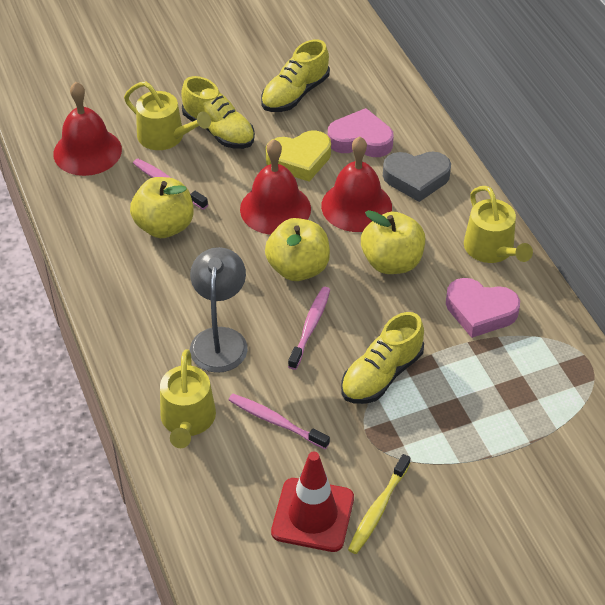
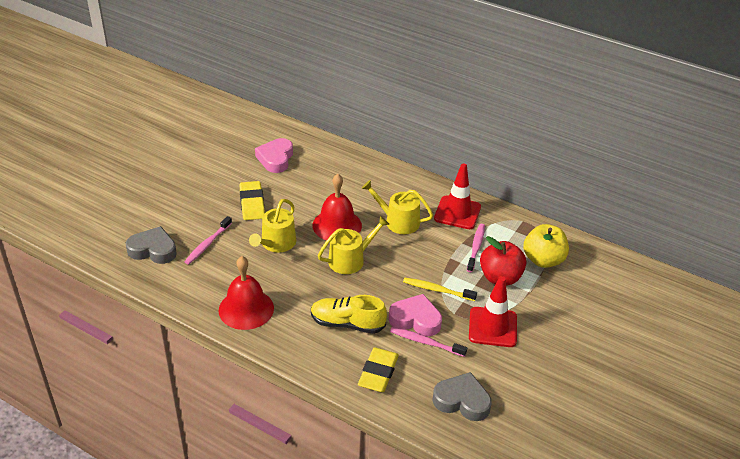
grey heart: [383,151,451,202] = 1 -> [125,226,177,264] [432,372,492,421] = 2
grey lamp: [190,247,248,373] = 1 -> none = 0
red apple: none = 0 -> [480,236,526,286] = 1
red bell: [53,82,122,176] [240,139,311,235] [321,136,392,232] = 3 -> [219,256,274,330] [312,174,362,240] = 2
red traffic cone: [271,451,354,552] = 1 -> [434,164,481,229] [469,276,517,347] = 2
yellow apple: [130,177,194,238] [265,218,330,281] [361,210,425,274] = 3 -> [523,224,569,268] = 1
yellow eraser: none = 0 -> [239,181,265,220] [358,347,399,392] = 2
yellow heart: [266,130,331,182] = 1 -> none = 0
yellow shoe: [181,76,255,149] [261,39,330,112] [341,312,424,404] = 3 -> [311,295,387,334] = 1

